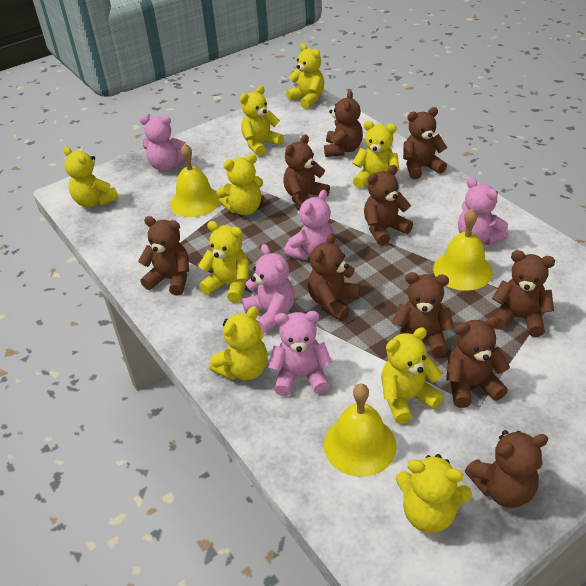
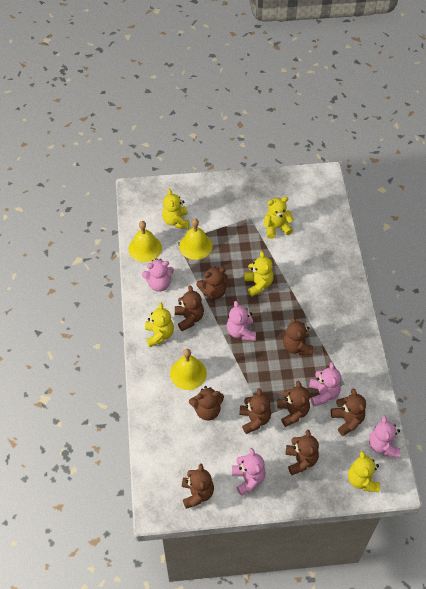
brown teddy bear: [138,216,189,296] [283,134,330,206] [308,233,360,321] [324,90,363,157] [364,165,413,245] [392,272,454,357] [403,107,447,180] [446,316,510,408] [465,430,548,508] [492,250,555,337] = 10 -> [175,286,204,331] [182,464,214,509] [189,386,224,421] [196,267,227,299] [239,388,271,434] [277,381,310,427] [283,317,314,355] [285,430,319,475] [331,389,366,436] = 9
yellow teddy bear: [63,146,119,207] [198,221,249,303] [209,306,268,380] [216,154,263,215] [240,86,284,156] [286,43,324,109] [352,121,399,189] [381,327,443,424] [396,454,472,533] = 9 -> [145,302,174,347] [162,189,189,229] [244,251,274,297] [264,197,294,239] [348,451,380,492] = 5

